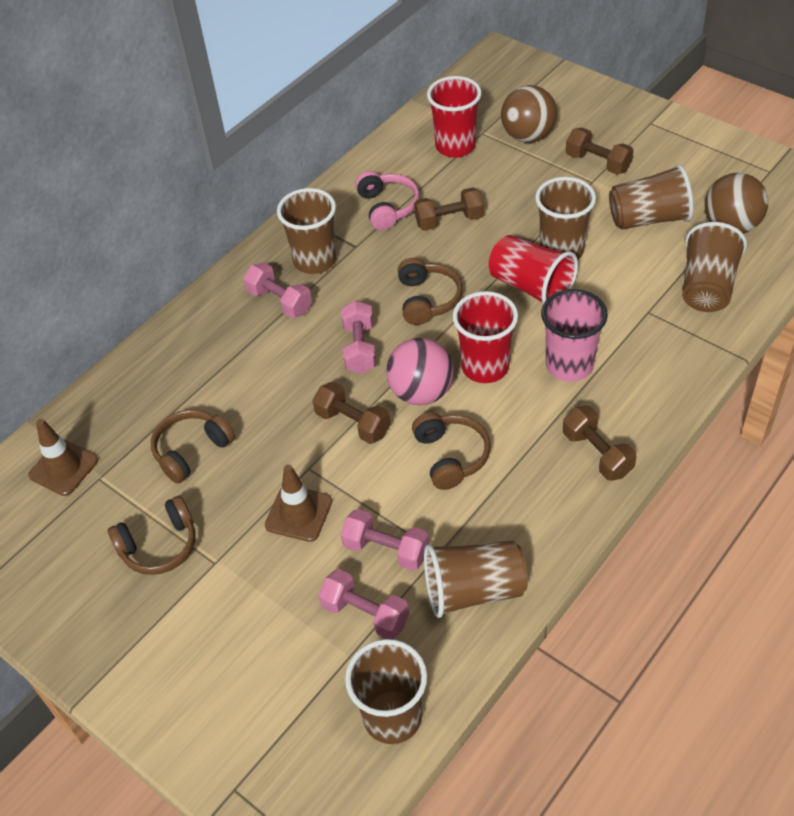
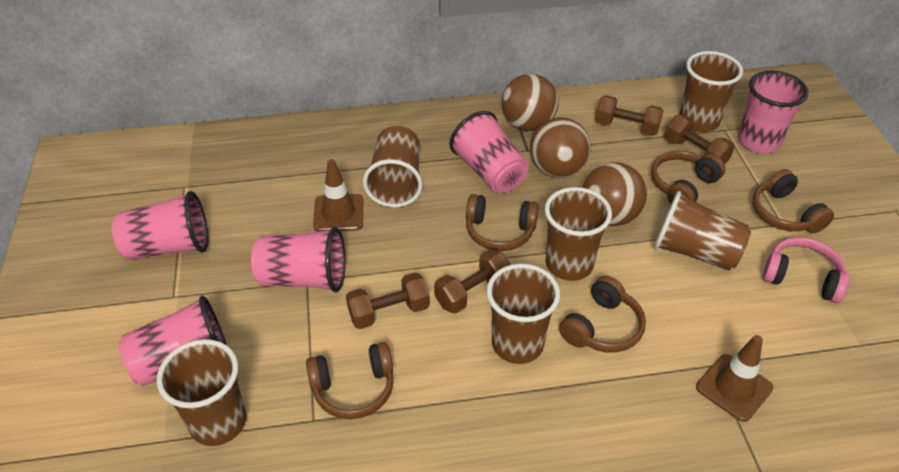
brown ball: [501,85,557,143] [705,173,768,234] = 2 -> [502,74,559,131] [530,117,591,178] [583,162,647,226] = 3
brown headphones: [108,496,196,575] [151,409,235,484] [398,258,463,325] [412,412,491,490] = 4 -> [306,342,393,419] [466,194,539,251] [559,276,646,353] [651,151,726,203] [753,169,834,233] = 5
pink ball: [386,338,454,405] = 1 -> none = 0
pink cup: [541,289,608,382] = 1 -> [112,191,208,260] [119,296,227,386] [251,227,346,292] [449,111,529,193] [738,70,808,154] = 5
pink dumbbell: [243,263,312,318] [318,569,409,639] [341,300,376,374] [341,509,429,571] = 4 -> none = 0
red cup: [427,76,482,158] [453,291,518,383] [489,235,578,304] = 3 -> none = 0

